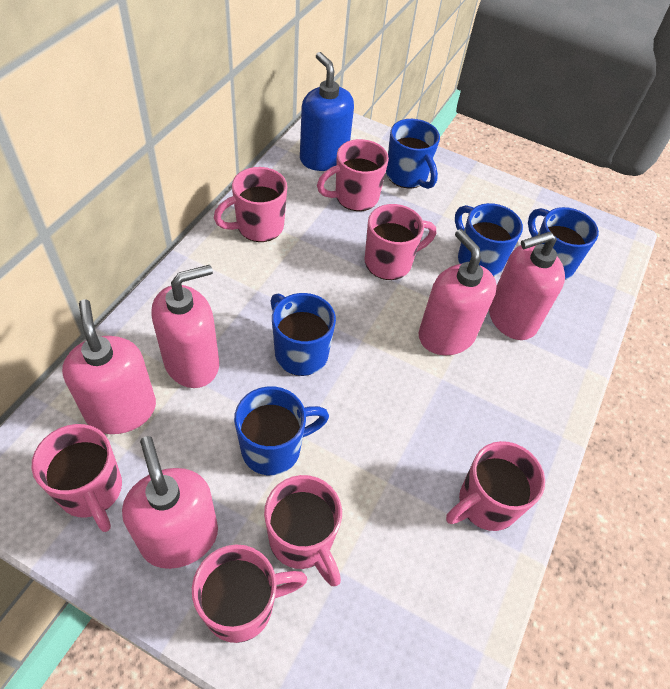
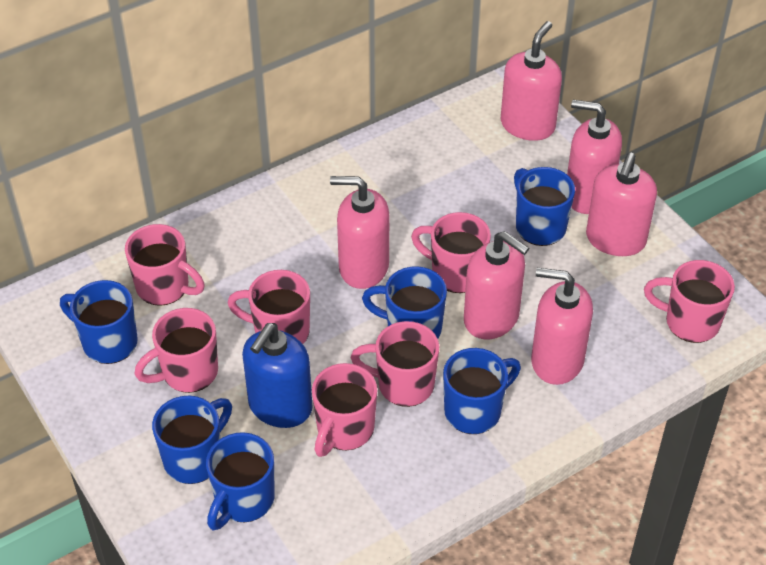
blue mug: [234,386,329,475] [270,293,336,376] [386,119,440,189] [455,203,523,276] [528,207,599,280] = 5 -> [60,280,138,364] [152,396,232,484] [206,432,275,530] [362,266,447,339] [443,348,521,434] [514,167,575,246] = 6
pink soap dispenser: [62,299,156,434] [122,436,218,569] [151,265,219,388] [419,229,497,355] [489,232,565,340] = 5 -> [330,176,389,289] [464,231,529,339] [501,21,562,141] [531,268,593,385] [567,100,622,214] [586,153,657,256] = 6

